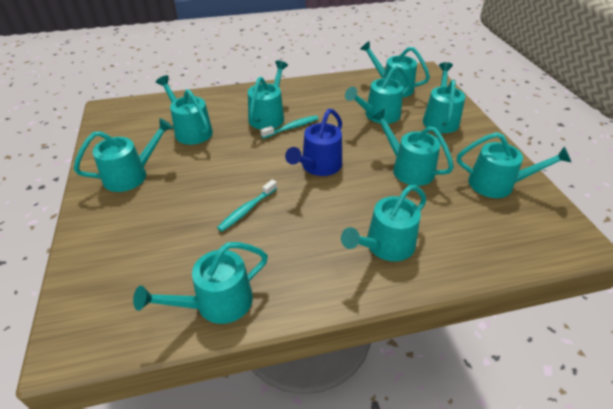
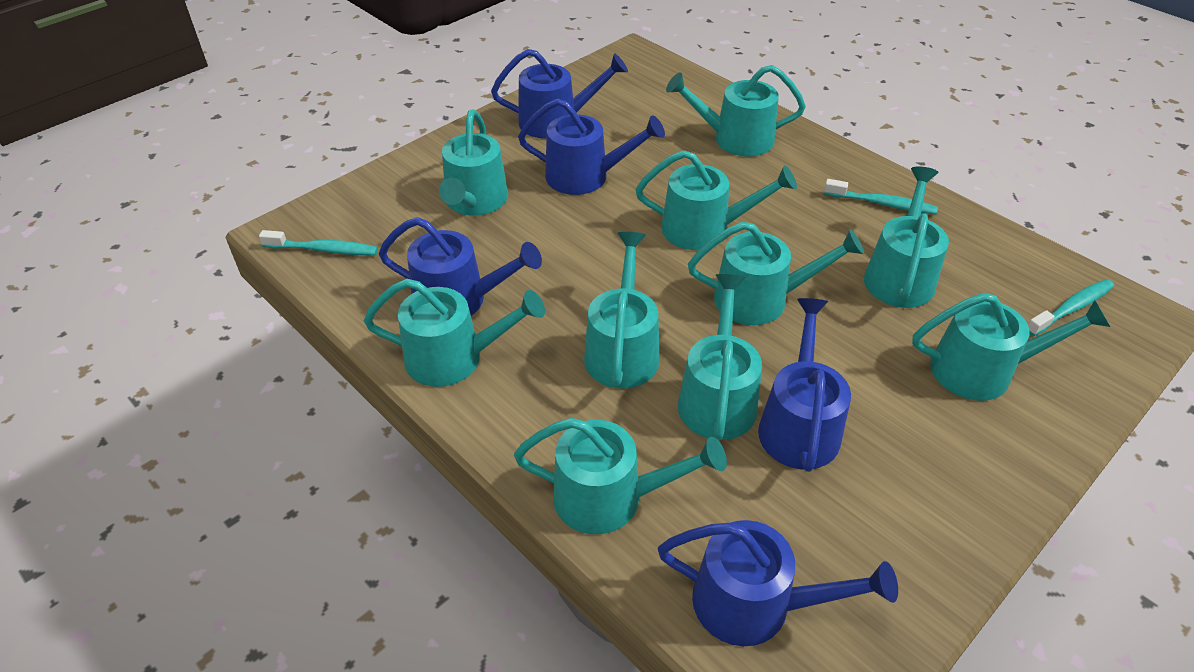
blue watering can: [285,109,342,176] = 1 -> [379,217,542,316] [491,49,628,138] [518,98,665,195] [658,520,898,646] [758,298,851,472] = 5
turquoise toothbrush: [217,180,277,232] [260,115,319,139] = 2 -> [259,230,378,255] [824,179,938,215] [1028,279,1114,336] = 3

